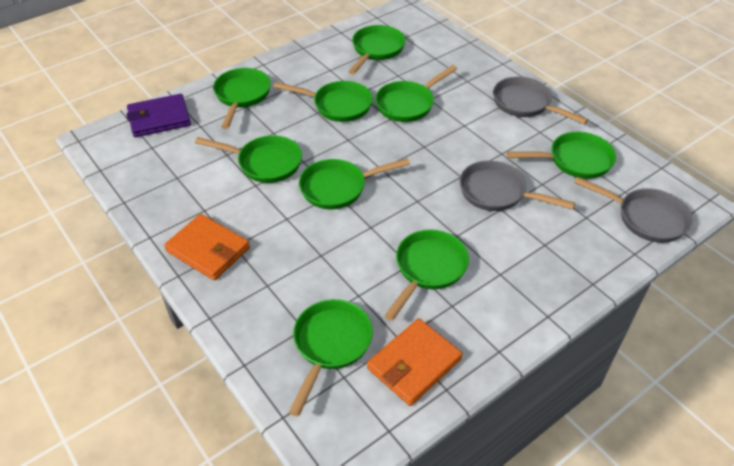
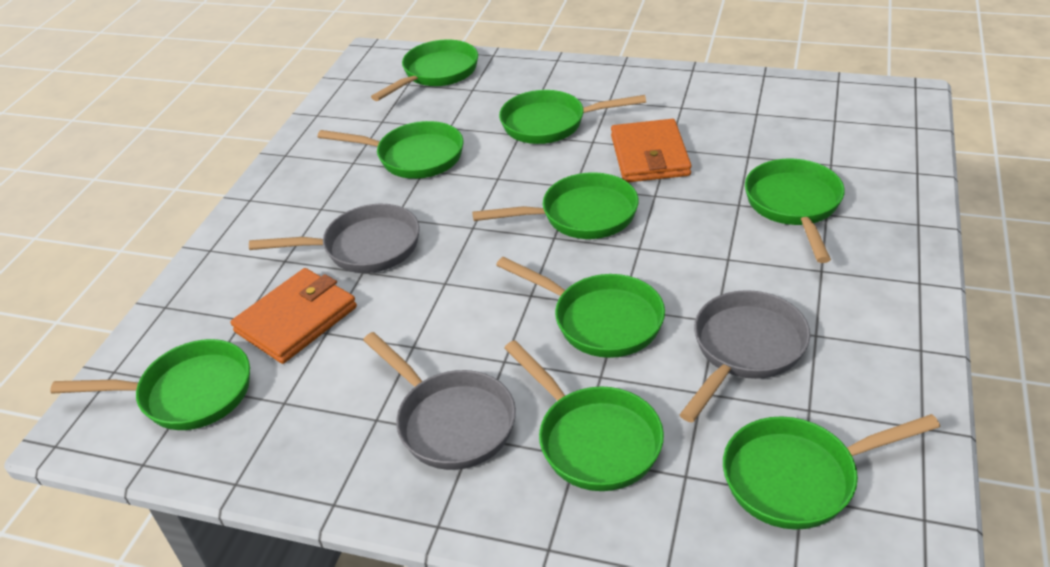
purple wallet: [126,94,191,137] = 1 -> none = 0

